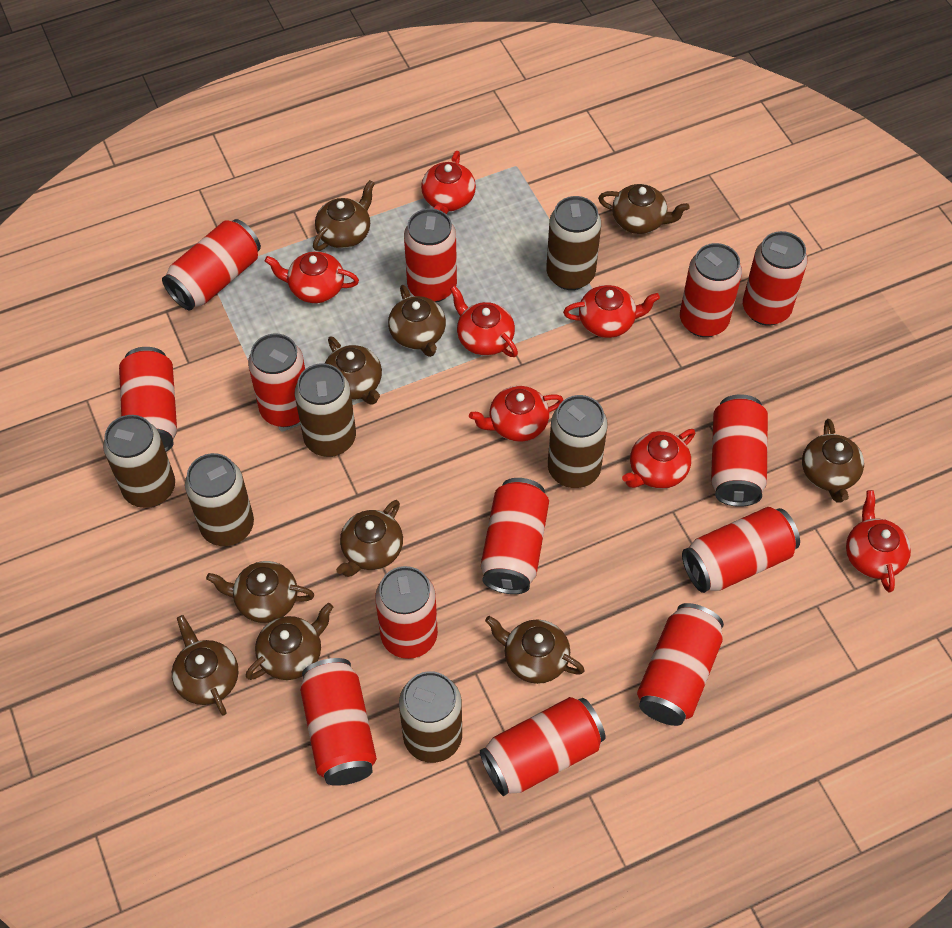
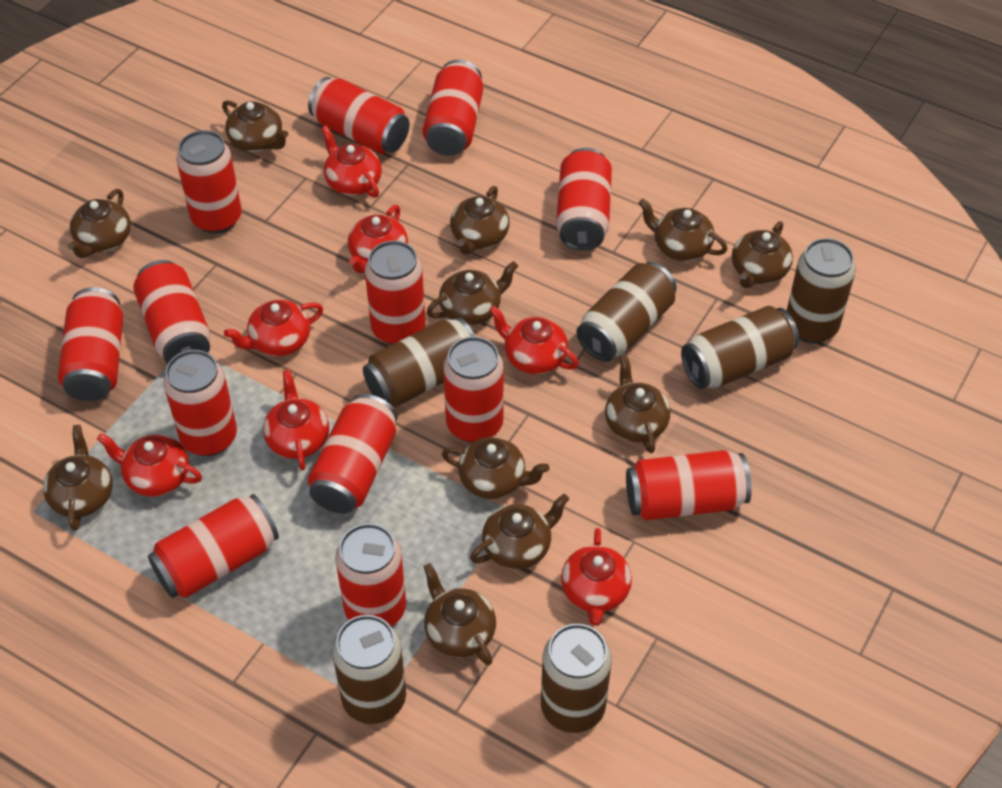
brown teapot: [172,615,239,716] [206,561,314,623] [246,603,333,680] [313,180,375,251] [325,336,382,405] [336,500,403,577] [388,285,446,357] [485,616,585,684] [598,184,690,234] [802,419,864,503] = 10 -> [43,425,113,531] [68,189,131,258] [222,100,288,152] [423,563,496,665] [426,261,518,325] [442,437,550,499] [450,186,510,255] [470,494,569,569] [605,354,670,453] [639,199,727,261] [732,221,793,288] = 11

